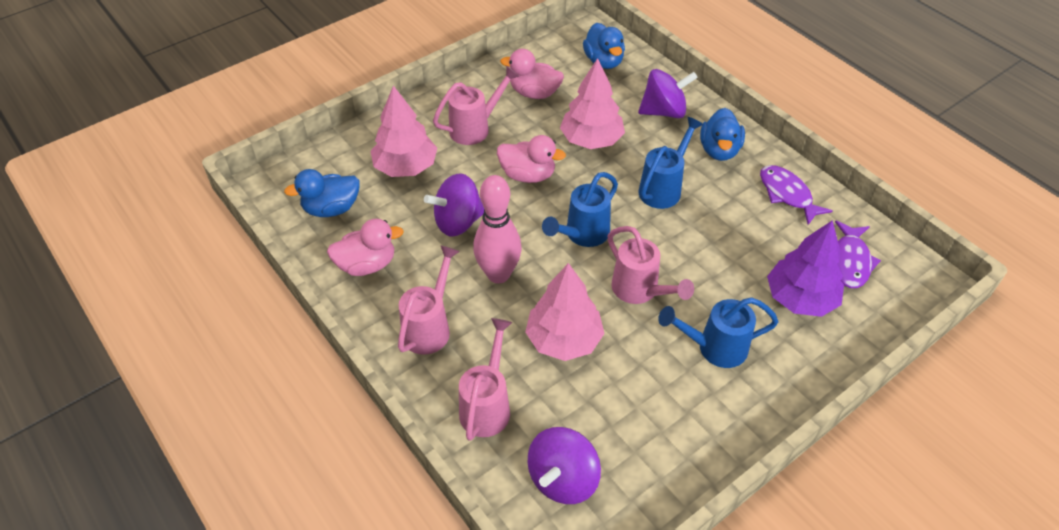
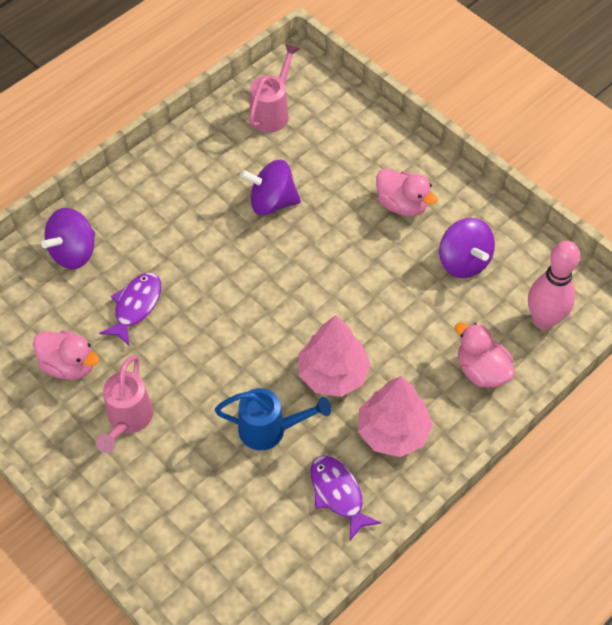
blue duck: [284,169,360,217] [583,23,625,69] [700,108,745,161] = 3 -> none = 0
blue watering can: [542,172,618,247] [639,117,703,209] [658,297,779,368] = 3 -> [215,388,331,450] = 1
pink tree: [370,85,437,177] [525,263,605,361] [560,58,625,149] = 3 -> [299,315,371,397] [358,376,433,457] = 2
pink watering can: [398,245,460,355] [433,66,520,145] [459,318,512,441] [608,226,694,304] = 4 -> [96,355,153,453] [249,43,300,133] = 2
purple tree: [767,220,844,317] = 1 -> none = 0

